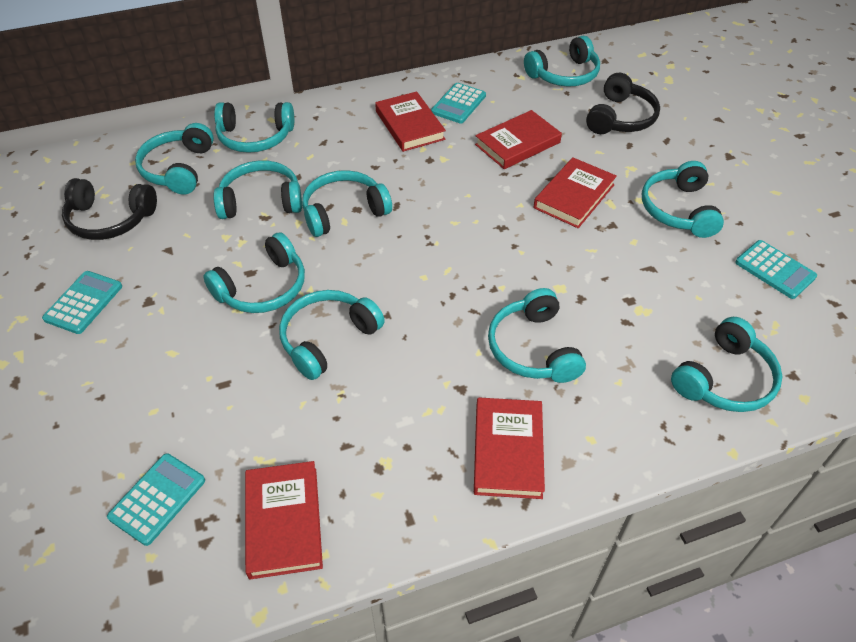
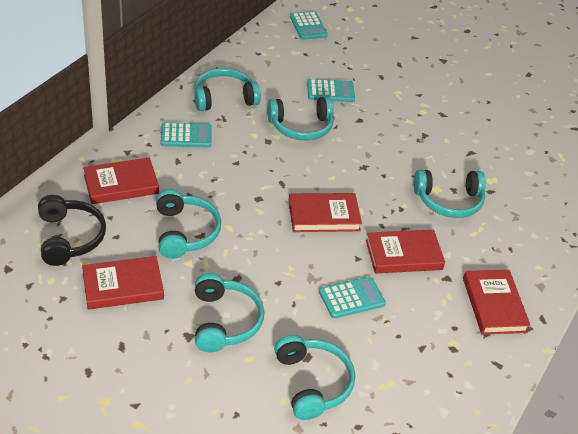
black headphones: [62,178,157,240] [586,73,660,134] = 2 -> [38,195,106,266] = 1
turquoise headphones: [135,123,214,195] [203,232,305,313] [213,160,302,219] [214,102,294,153] [279,290,385,380] [302,170,392,237] [488,288,586,383] [524,36,600,87] [642,161,724,238] [671,317,782,412] = 10 -> [156,189,221,259] [194,68,261,111] [195,273,264,352] [267,97,334,141] [274,335,355,420] [414,170,486,218] = 6

